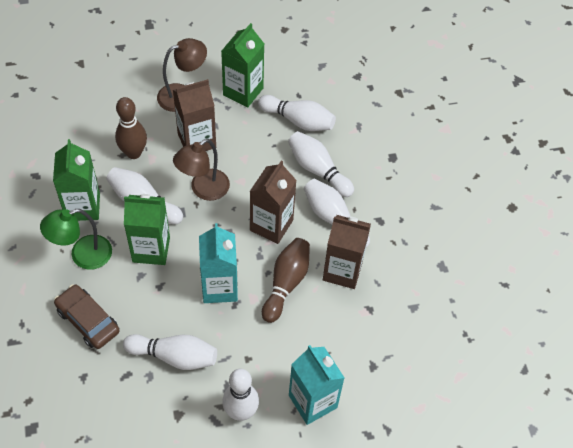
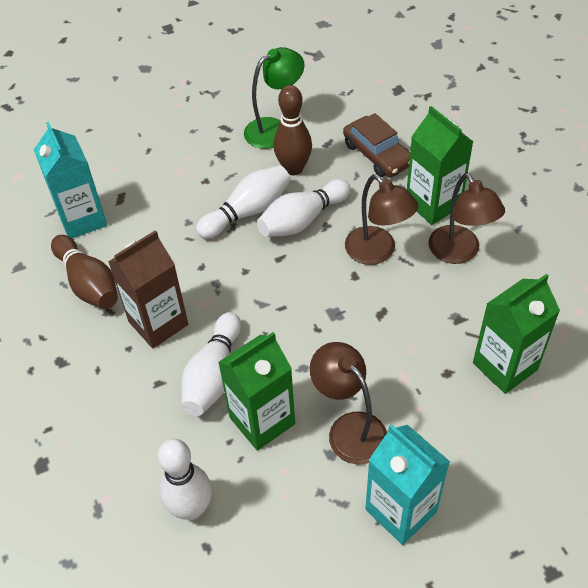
brown carton: [173,79,216,151] [250,161,297,244] [323,215,371,289] = 3 -> [108,230,188,348] = 1
brown lamp: [157,38,207,112] [173,139,230,201] = 2 -> [310,342,387,464] [345,174,418,265] [428,173,505,264] = 3
white bowling pin: [106,167,183,225] [123,334,217,370] [223,369,259,421] [258,95,336,131] [288,131,354,197] [304,179,370,248] = 6 -> [158,439,212,520] [181,312,241,416] [196,165,291,239] [257,179,351,237] = 4

